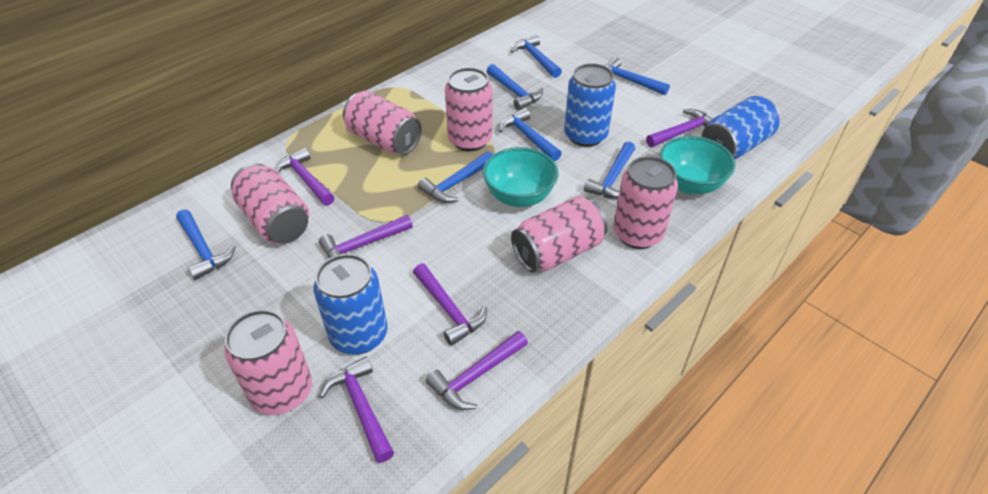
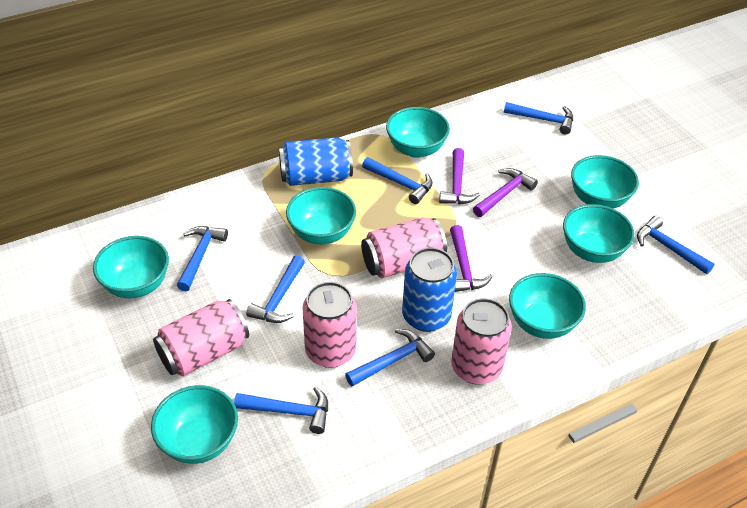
blue can: [313,254,388,355] [564,63,616,147] [702,96,780,160] = 3 -> [279,137,353,186] [402,247,457,332] = 2
pink can: [224,310,312,415] [231,163,309,243] [343,91,422,155] [445,67,492,151] [511,196,608,272] [613,156,678,249] = 6 -> [153,299,249,376] [302,282,357,368] [361,217,447,278] [451,298,512,385] = 4
purple hammer: [274,148,334,206] [319,215,413,258] [319,357,394,463] [413,263,487,346] [426,331,528,410] [646,109,712,147] = 6 -> [439,148,480,204] [450,225,493,292] [473,168,538,217] = 3
turquoise bowl: [483,147,558,207] [660,136,735,195] = 2 -> [93,236,169,299] [151,385,238,464] [286,187,356,244] [386,107,450,158] [509,273,586,339] [563,204,635,263] [571,155,639,208] = 7

